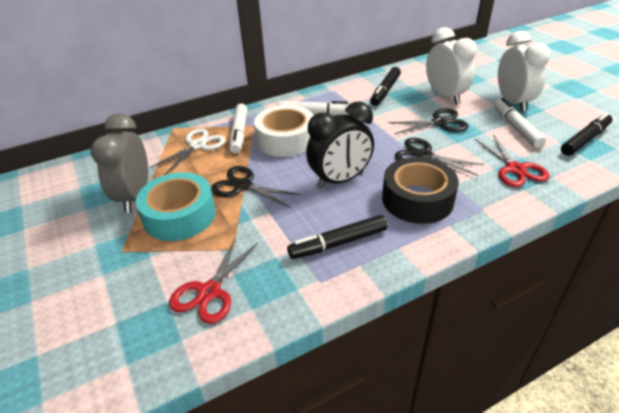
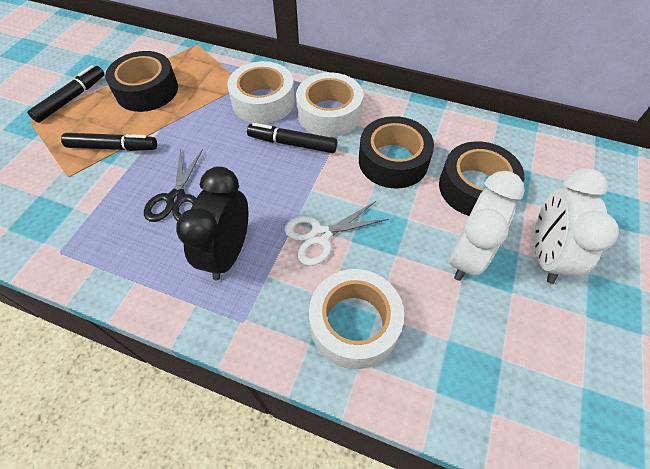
black scissors: [211,166,301,208] [388,108,469,134] [394,138,484,176] = 3 -> [144,149,203,222] = 1
black tape: [382,157,459,224] = 1 -> [105,51,178,112] [359,116,434,188] [439,141,524,216] = 3
grey clock: [91,113,148,213] = 1 -> none = 0
red scissors: [169,237,258,324] [475,134,549,187] = 2 -> none = 0
turquoise tape: [136,172,216,241] = 1 -> none = 0
white marker: [230,104,247,154] [278,101,349,115] [494,98,546,148] = 3 -> none = 0
white tape: [254,105,314,157] = 1 -> [227,61,295,124] [296,72,363,137] [309,269,404,369] = 3

